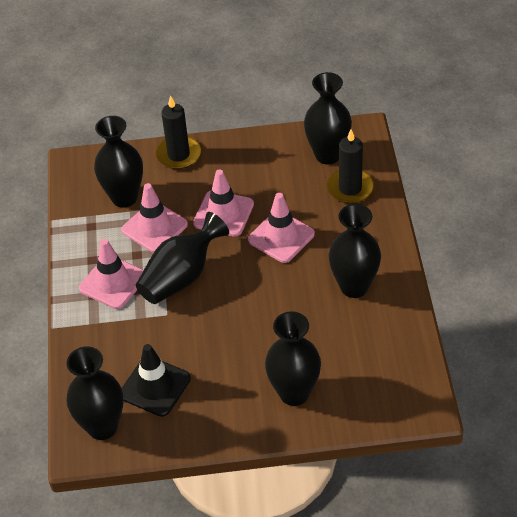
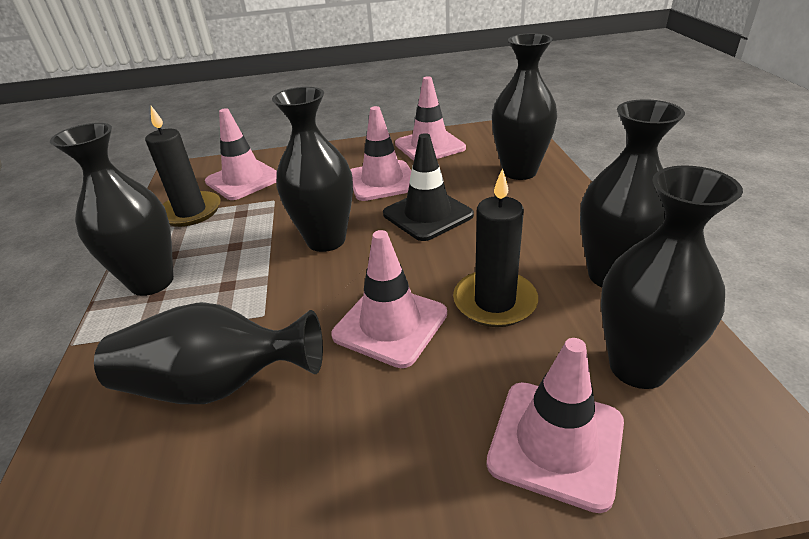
pink traffic cone: [79,239,144,309] [121,183,188,253] [193,169,254,237] [248,193,315,263] = 4 -> [205,108,277,200] [331,230,447,368] [350,106,411,201] [395,76,466,161] [487,338,624,513] = 5

